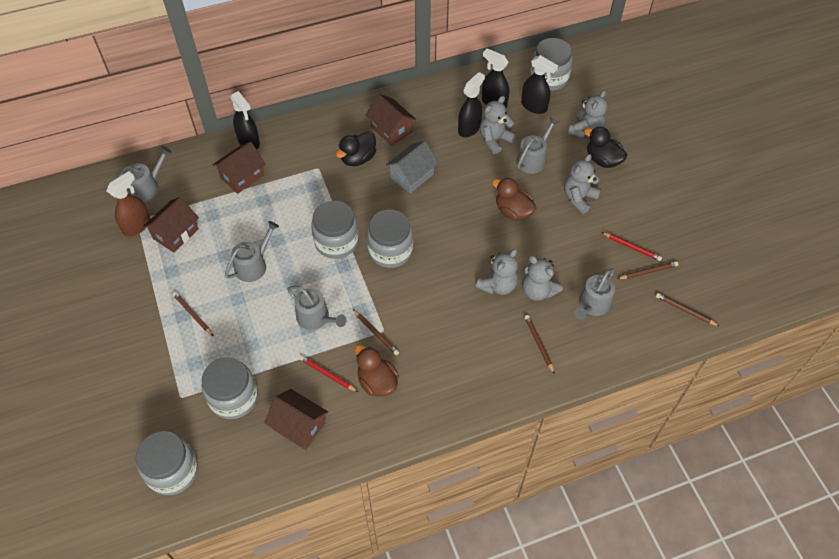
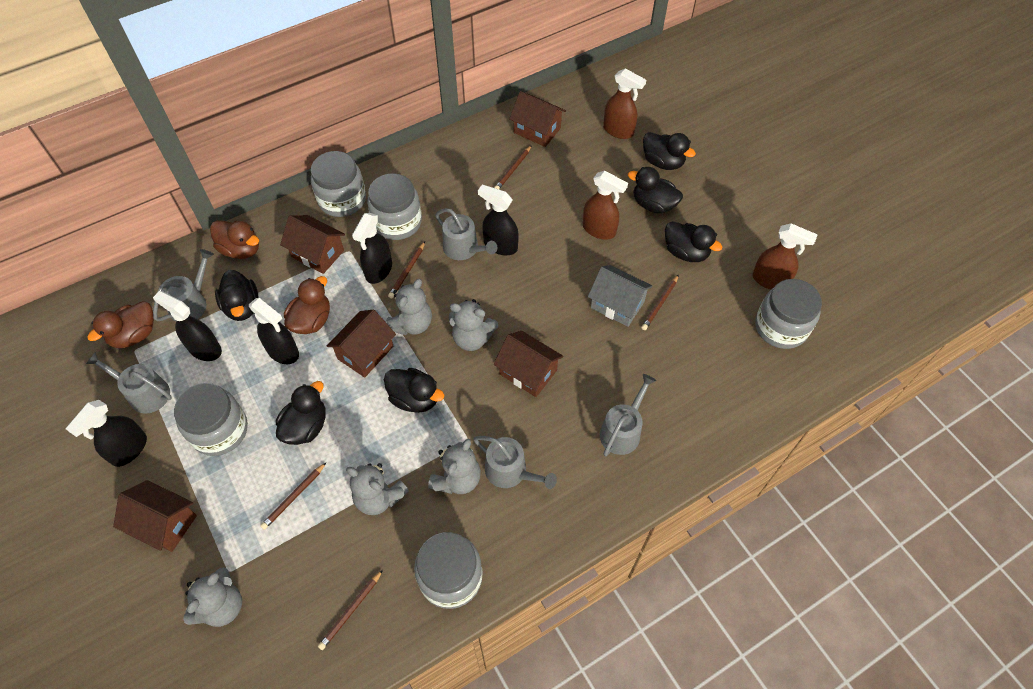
black duck: [336,131,376,166] [584,126,627,168] = 2 -> [215,270,259,321] [276,381,326,445] [384,368,444,413] [628,167,683,213] [643,132,696,170] [665,221,722,262] = 6
black spray bottle: [230,91,260,149] [458,72,485,137] [482,48,509,108] [521,55,558,114] = 4 -> [66,400,147,467] [153,291,222,361] [249,298,299,364] [352,213,392,284] [478,185,519,255] = 5
brown duck: [355,345,399,397] [492,178,536,220] = 2 -> [87,301,154,348] [210,220,259,259] [284,276,330,334] = 3
brown house: [143,197,199,252] [212,142,265,194] [264,389,328,450] [366,94,416,146] = 4 -> [113,480,197,552] [280,215,345,274] [327,310,396,378] [494,331,563,397] [509,91,566,147] = 5
brown spray bottle: [107,171,151,236] = 1 -> [583,171,628,240] [603,68,646,139] [753,223,818,290] = 3
red pencil: [300,355,358,392] [602,232,662,261] = 2 -> none = 0

